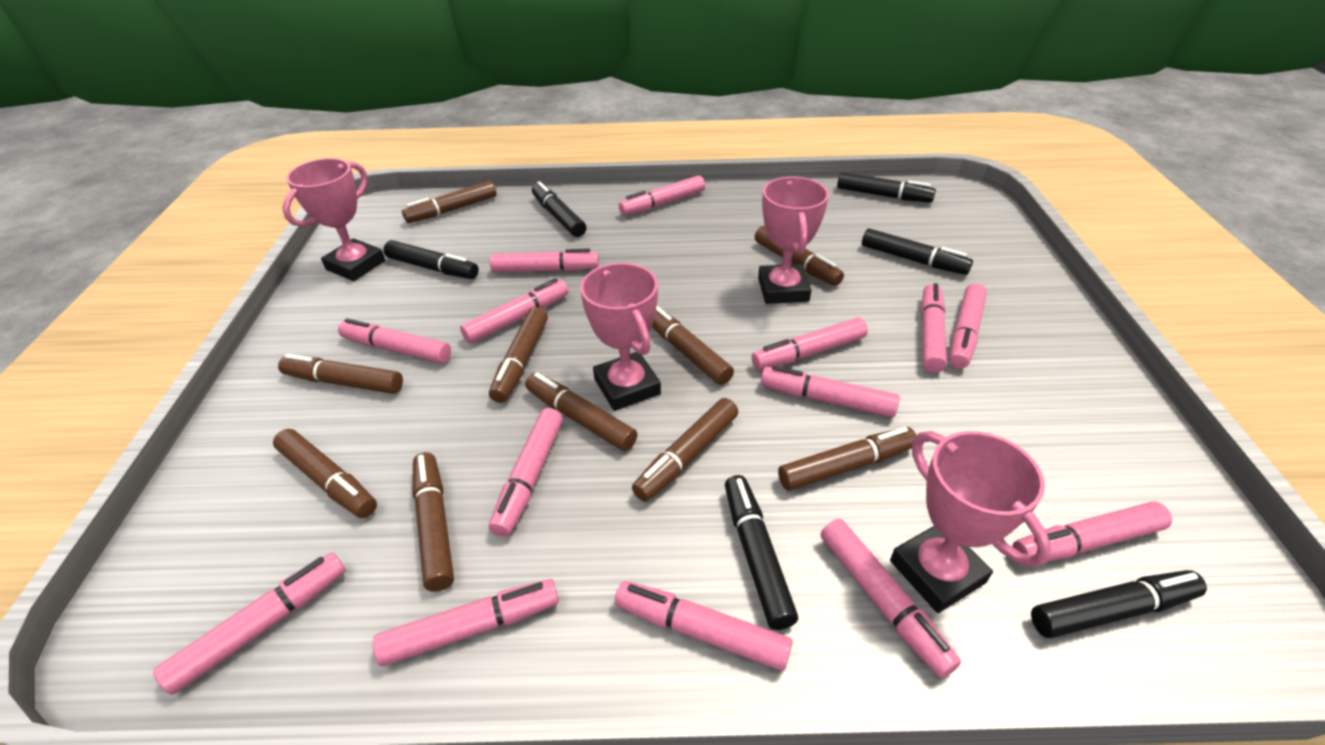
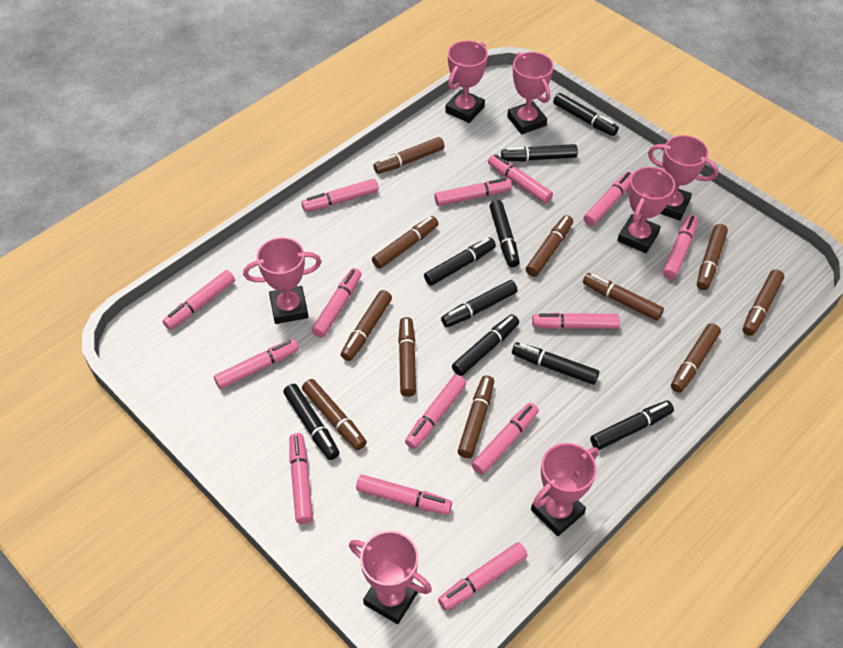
black marker: [384,240,479,279] [532,181,586,237] [725,475,798,630] [837,172,936,203] [862,228,973,275] [1031,570,1207,638] = 6 -> [283,384,340,460] [424,237,496,286] [441,280,518,328] [452,314,519,376] [489,200,520,267] [501,144,578,161] [512,342,599,385] [553,93,619,136] [590,401,674,450] = 9
brown marker: [273,429,377,518] [278,354,403,394] [402,181,497,223] [413,452,454,592] [489,307,548,403] [525,373,637,451] [632,398,738,502] [652,306,734,385] [755,226,844,286] [778,427,916,491] = 10 -> [302,379,367,450] [341,290,392,361] [372,216,439,269] [373,137,445,174] [398,317,416,397] [458,375,494,458] [526,215,573,277] [583,273,664,321] [671,323,721,393] [697,224,728,290] [743,269,784,336] = 11
pink trophy: [282,158,385,281] [580,263,661,411] [758,177,829,304] [890,431,1051,613] = 4 -> [243,237,322,324] [349,531,432,624] [445,40,488,123] [507,52,554,134] [531,443,599,536] [617,167,675,253] [648,135,718,221] = 7

